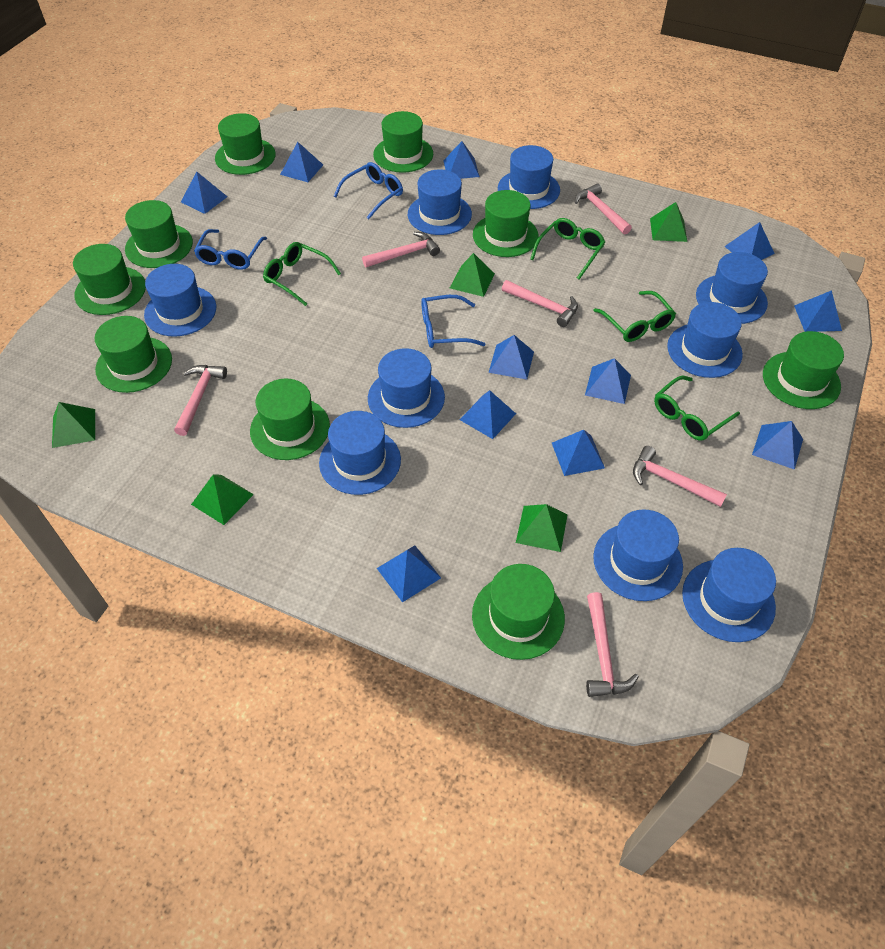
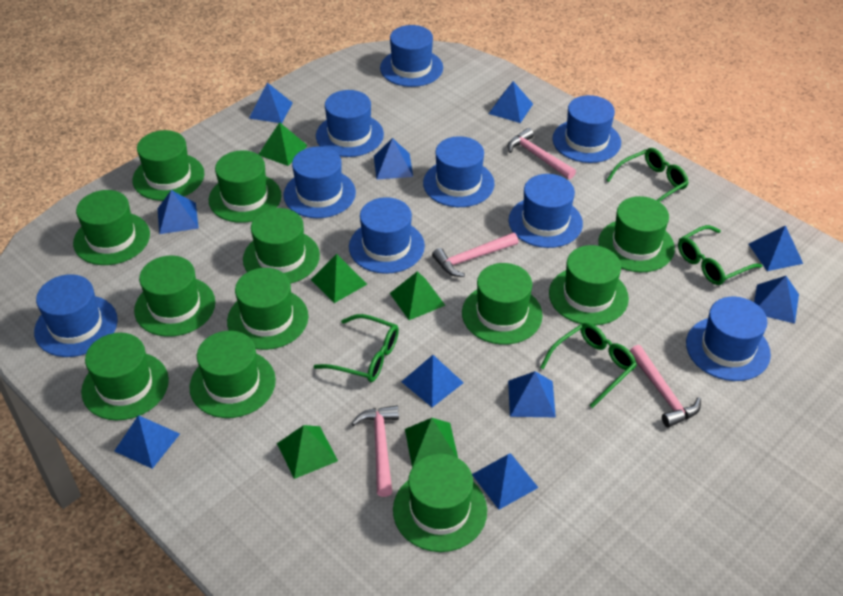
blue glasses: [194,229,267,270] [334,162,403,219] [421,295,485,348] = 3 -> none = 0
blue pyramid: [181,171,228,214] [280,142,323,182] [377,545,441,603] [443,141,480,179] [459,390,516,439] [488,335,534,380] [552,430,605,476] [585,358,631,404] [724,222,775,260] [752,421,803,470] [794,290,842,332] = 11 -> [115,415,180,469] [157,190,199,234] [249,83,293,123] [374,138,413,180] [401,355,464,407] [472,453,539,510] [489,81,533,123] [508,371,556,417] [749,225,803,271] [754,276,799,324] = 10
green hat: [73,244,146,315] [95,316,172,393] [125,200,193,268] [215,113,276,175] [250,379,330,460] [373,111,433,173] [472,564,565,660] [473,190,539,257] [763,331,844,409] = 9 -> [73,190,150,265] [81,333,169,420] [133,130,204,201] [134,256,215,337] [189,331,276,418] [209,150,282,223] [227,268,308,350] [243,208,320,284] [393,454,487,552] [462,263,543,345] [549,245,629,325] [598,196,675,272] = 12
pink hammer: [174,365,227,436] [362,232,440,267] [502,280,578,327] [575,183,632,234] [586,592,639,697] [633,446,727,507] = 6 -> [351,405,399,497] [432,233,518,277] [508,128,576,179] [630,345,701,428] = 4

